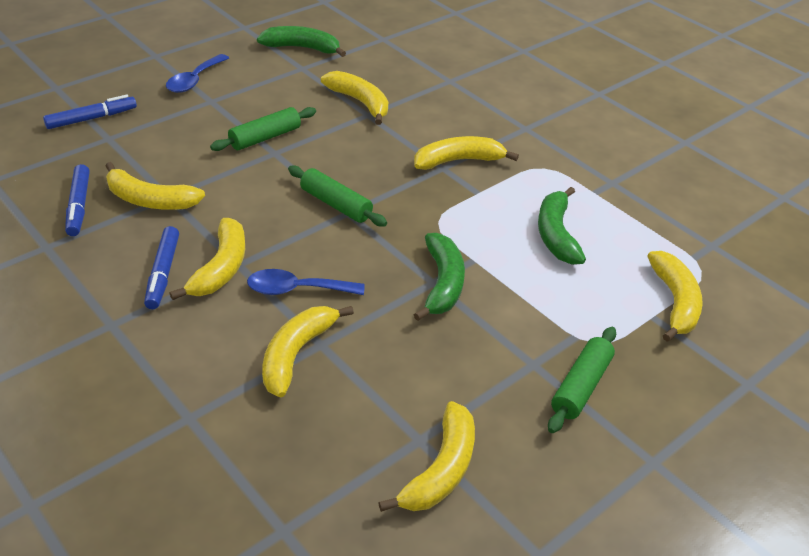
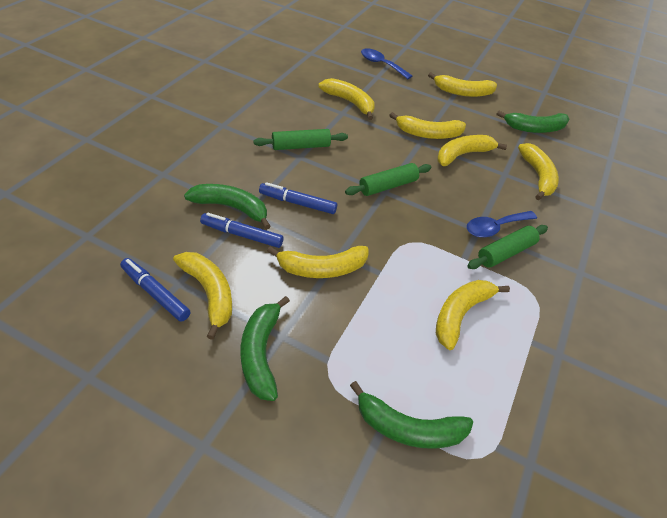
green banana: [257,26,346,57] [414,233,465,321] [538,187,586,265] = 3 -> [184,184,271,230] [241,296,290,401] [350,381,473,449] [496,111,569,133] = 4
yellow banana: [106,162,205,210] [169,218,245,300] [262,306,354,397] [321,71,388,125] [378,401,475,512] [414,136,519,170] [648,251,703,342] = 7 -> [173,252,232,340] [267,246,369,278] [318,78,375,120] [389,112,466,139] [428,72,497,97] [436,280,510,350] [438,135,507,166] [518,143,559,200] = 8

